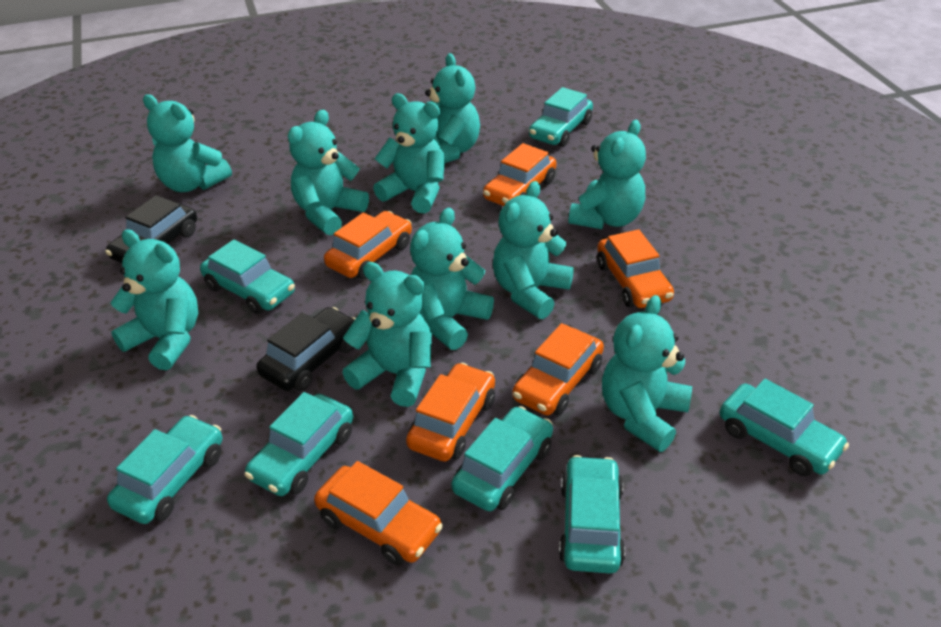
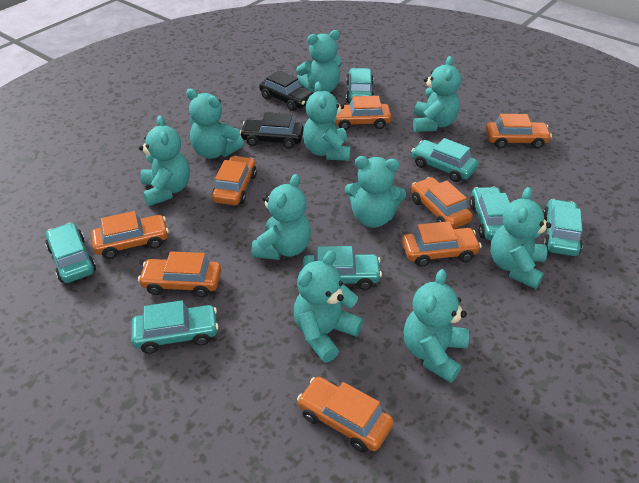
orange car: [314,461,443,566] [324,211,412,279] [406,363,495,462] [483,143,556,206] [512,323,604,416] [597,229,674,308] = 6 -> [91,211,169,259] [138,251,221,297] [212,156,257,205] [297,377,394,453] [335,96,391,130] [402,221,482,267] [411,177,473,229] [486,114,552,149] = 8

